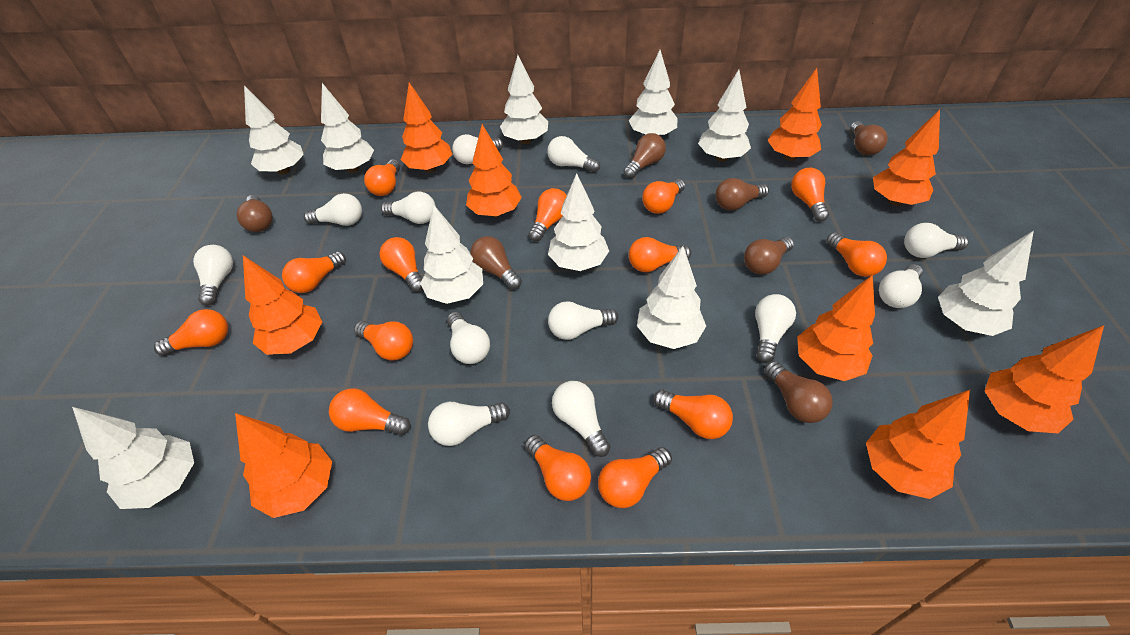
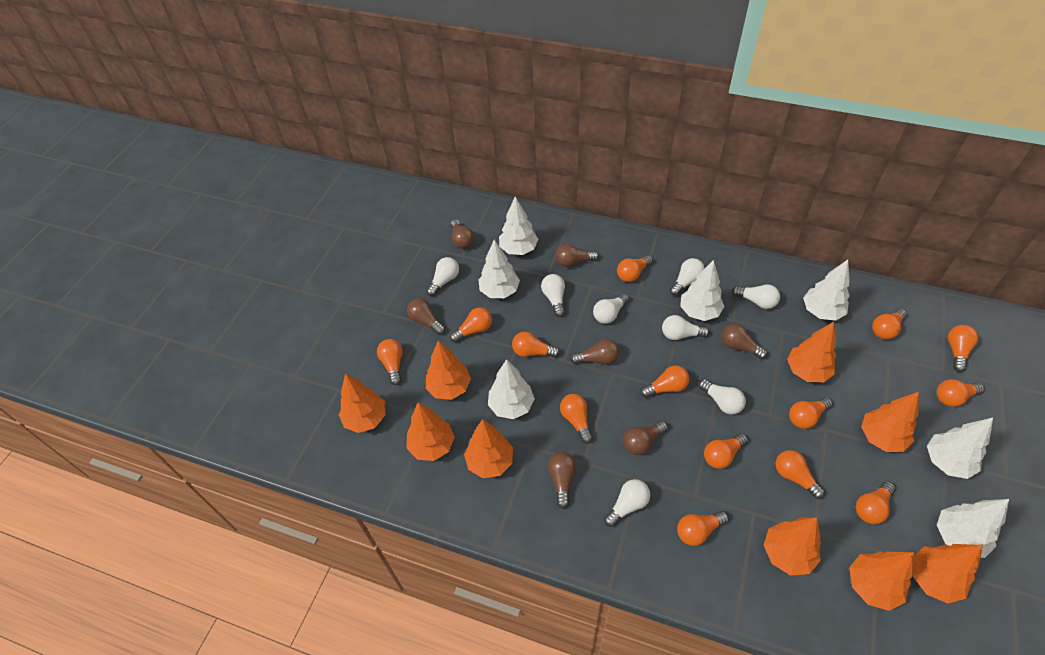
white light bulb: [193,245,233,305] [304,193,362,226] [381,192,436,224] [428,402,510,446] [447,312,490,364] [452,134,503,164] [547,136,600,172] [548,301,618,340] [552,381,610,457] [755,294,796,363] [879,264,923,308] [904,223,969,258] = 12 -> [427,257,459,296] [541,274,565,317] [593,294,629,324] [604,479,650,527] [662,315,710,340] [670,258,705,296] [699,379,746,415] [732,284,780,309] = 8
white tree: [72,407,194,509] [244,85,304,175] [321,83,374,173] [420,205,483,304] [500,55,548,144] [548,173,609,271] [629,50,678,135] [637,246,706,349] [698,70,751,162] [938,231,1034,336] = 10 -> [478,240,520,298] [488,359,535,419] [499,196,538,255] [680,260,724,321] [803,260,850,321] [927,418,993,479] [937,499,1009,558] = 7

